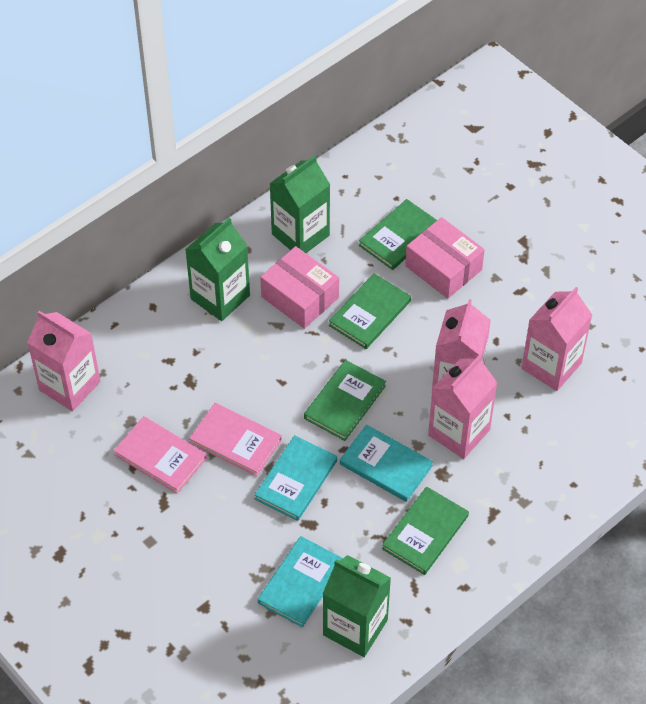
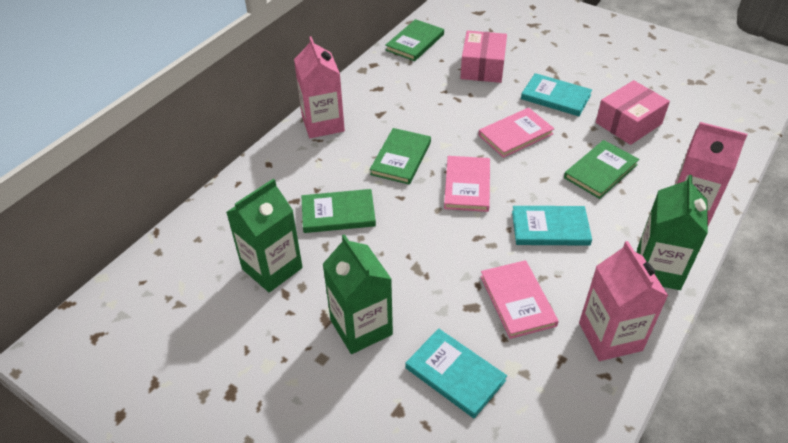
pink book: [114,416,207,494] [189,403,282,477] = 2 -> [444,156,490,212] [478,108,555,158] [480,260,559,339] = 3
pink carton: [27,311,100,411] [428,355,497,459] [432,299,491,388] [522,287,592,391] = 4 -> [294,36,345,138] [579,241,668,361] [674,122,748,226] = 3

